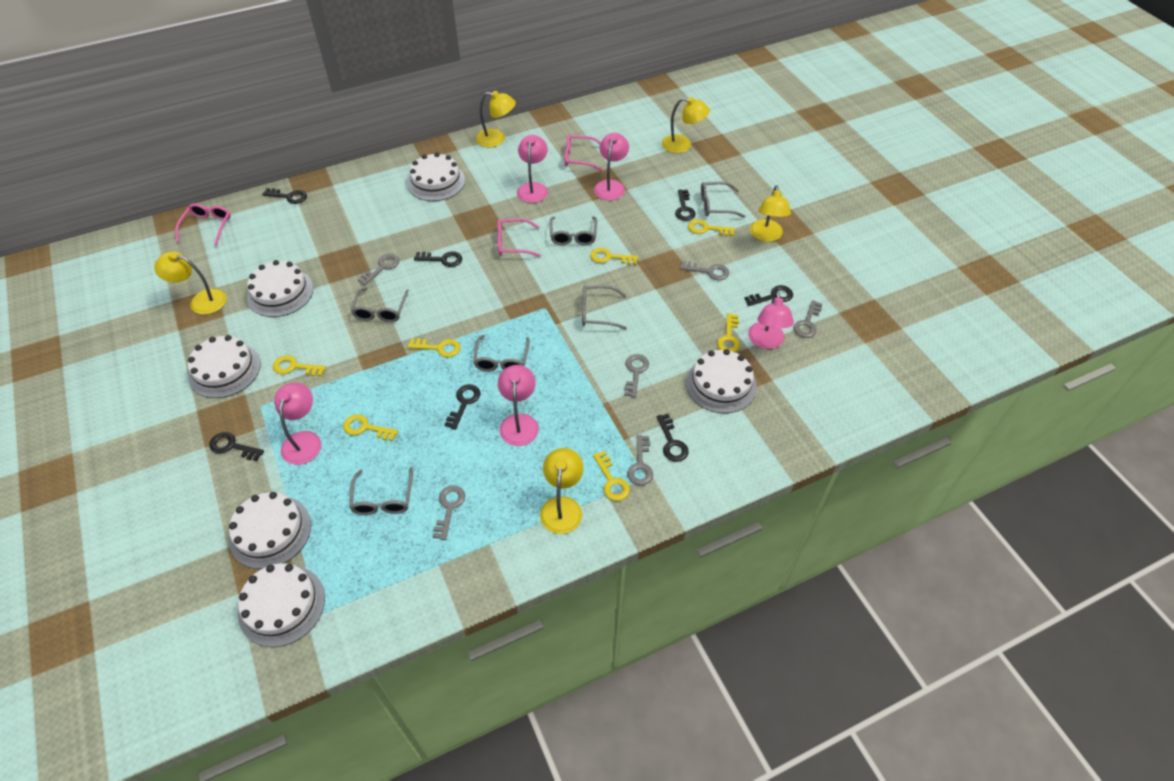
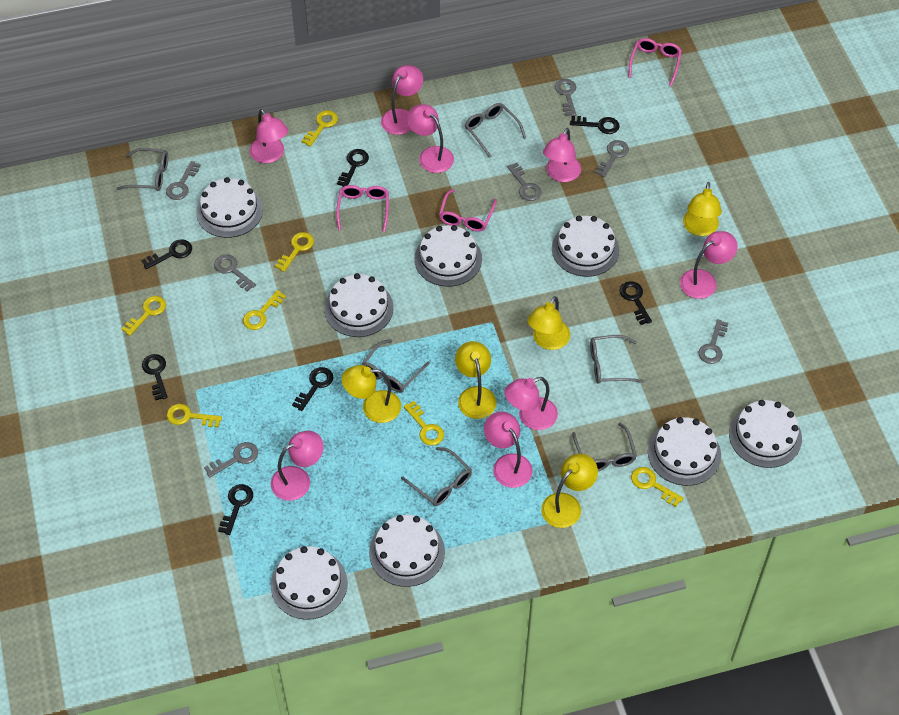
grey key: [357,254,399,286] [433,485,465,540] [624,354,649,398] [627,435,653,485] [680,261,729,280] [794,300,822,338] = 6 -> [166,161,201,200] [204,442,258,478] [214,255,256,291] [507,163,542,201] [555,79,576,116] [595,140,629,177] [698,319,728,364] = 7
pink lamp: [274,382,321,465] [498,365,539,446] [517,135,548,203] [594,133,629,200] [748,292,794,349] = 5 -> [249,109,288,163] [271,431,323,501] [381,65,423,135] [407,104,454,173] [484,411,533,488] [504,377,558,430] [543,128,581,182] [680,231,738,299] = 8
white cake: [188,335,261,398] [229,492,311,569] [238,563,325,647] [247,260,313,317] [407,152,465,201] [686,349,757,413] = 6 -> [196,177,263,238] [271,546,347,620] [324,273,394,337] [369,515,445,587] [414,225,482,287] [552,216,619,277] [648,417,721,486] [729,400,802,468] = 8

